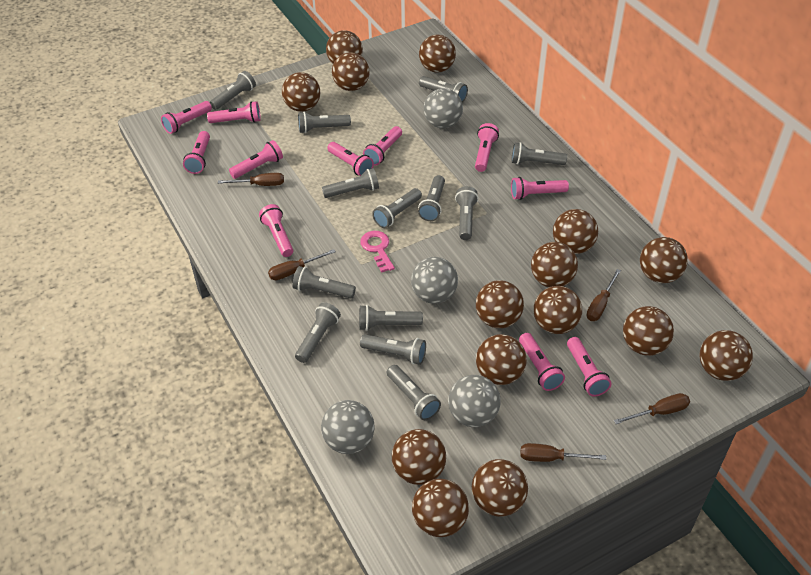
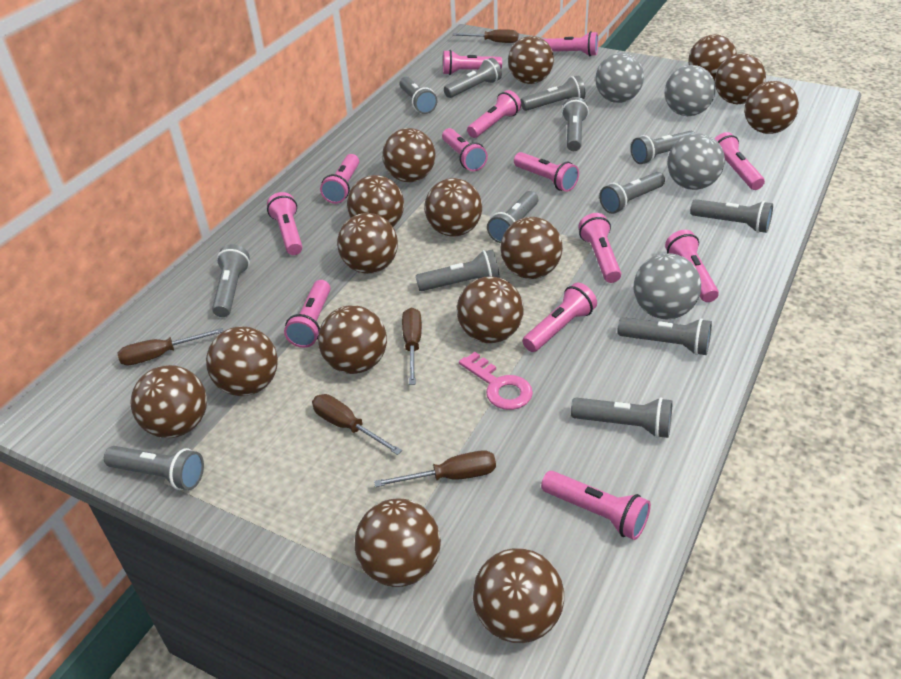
pink flashlight: [161,101,212,134] [183,131,210,174] [207,101,261,123] [229,140,283,179] [259,204,293,257] [327,142,374,176] [363,126,402,166] [475,123,499,172] [511,177,569,200] [519,333,565,391] [567,337,611,396] = 11 -> [267,192,303,255] [284,280,330,348] [320,154,359,204] [442,128,488,171] [443,50,502,75] [467,90,521,138] [514,152,579,192] [522,283,597,352] [541,471,651,540] [544,31,598,56] [578,213,621,283] [665,230,719,302] [714,132,765,190] = 13

